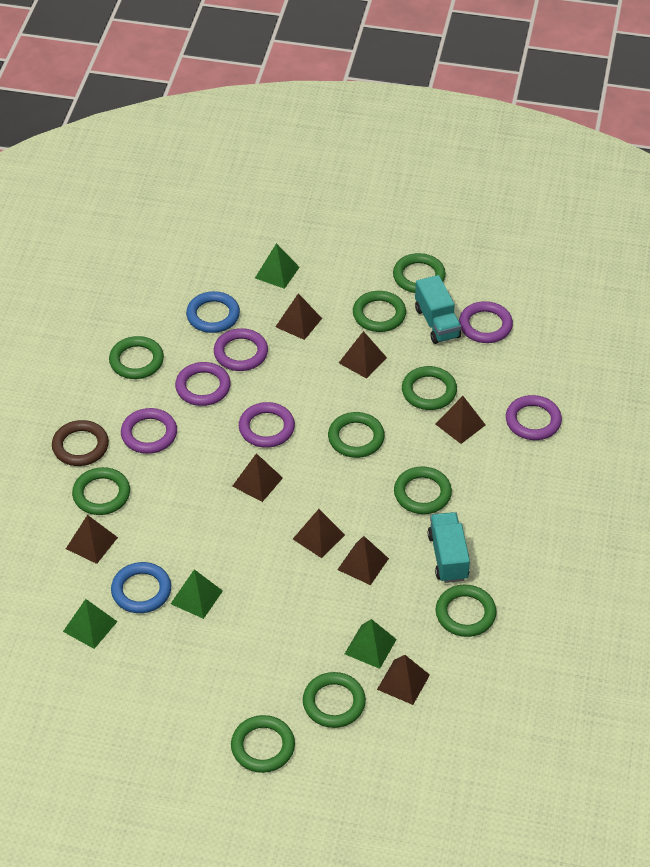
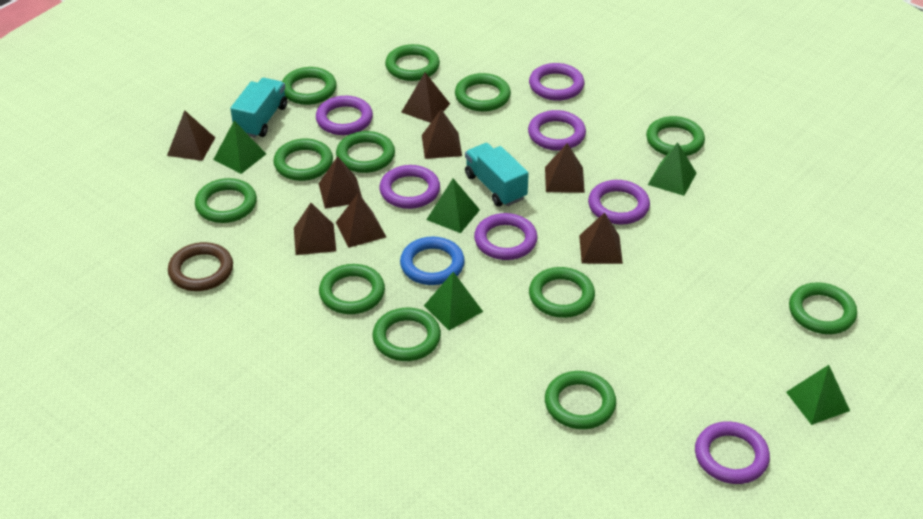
blue ring: [111,562,171,613] [186,291,240,333] = 2 -> [400,237,465,285] = 1
green pyramid: [63,599,118,649] [171,569,223,619] [255,243,300,289] [345,619,397,669] = 4 -> [213,121,266,174] [424,272,483,330] [426,178,480,233] [648,142,696,196] [786,365,850,425] = 5
green ring: [72,467,130,515] [109,336,164,379] [231,715,295,773] [303,672,366,728] [328,412,385,458] [353,291,406,332] [393,253,446,293] [394,466,452,514] [402,366,457,410] [436,585,496,637] = 10 -> [195,178,257,223] [273,139,333,181] [282,67,337,105] [319,264,385,314] [336,131,395,173] [372,308,441,361] [385,44,440,81] [455,73,511,112] [529,267,595,318] [545,371,616,429] [646,116,705,156] [789,282,857,334] = 12
purple ring: [121,408,177,454] [175,362,231,406] [214,328,268,371] [239,402,295,448] [459,301,513,343] [506,395,562,440] = 6 -> [316,96,373,135] [379,165,440,209] [474,213,538,260] [528,110,586,151] [529,63,584,101] [588,180,650,225] [695,421,770,484] = 7

